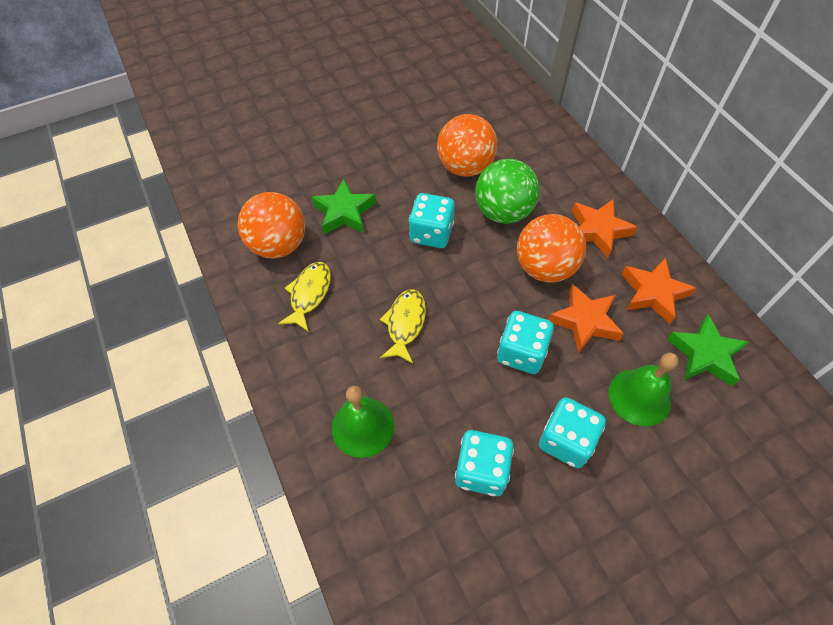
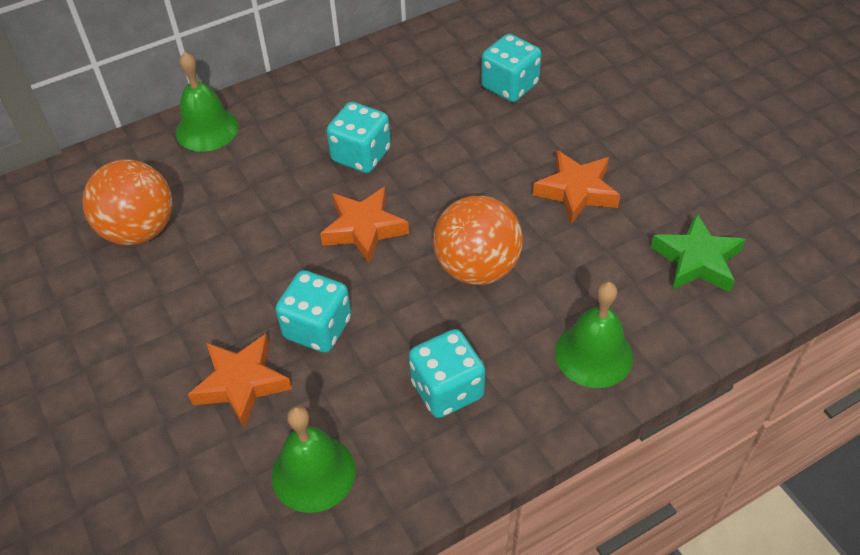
green ball: [475,159,540,224] = 1 -> none = 0
green bell: [332,386,394,458] [609,353,679,427] = 2 -> [176,52,239,152] [272,406,356,513] [555,282,633,388] = 3
green star: [311,179,376,234] [667,314,749,387] = 2 -> [651,213,746,292] = 1
orange ball: [238,192,305,258] [437,114,498,177] [517,214,586,282] = 3 -> [82,159,173,245] [433,196,523,285] = 2
yellow fish: [278,262,331,332] [380,289,426,364] = 2 -> none = 0

